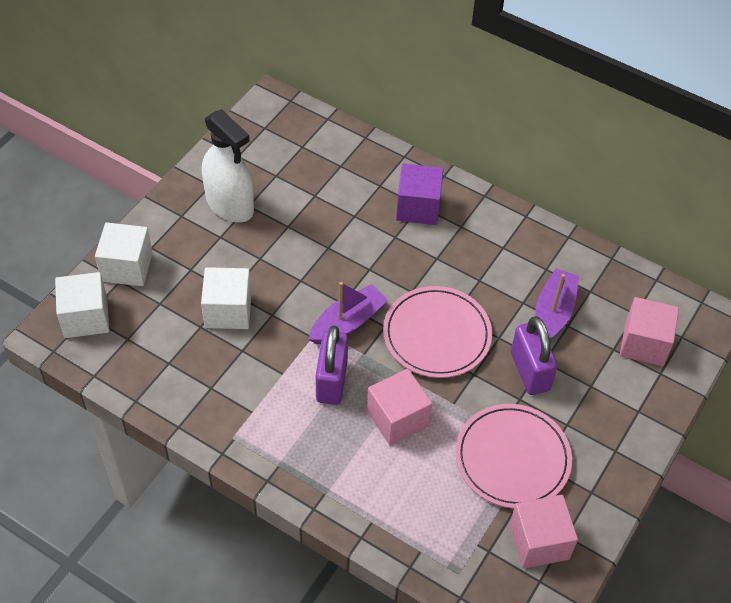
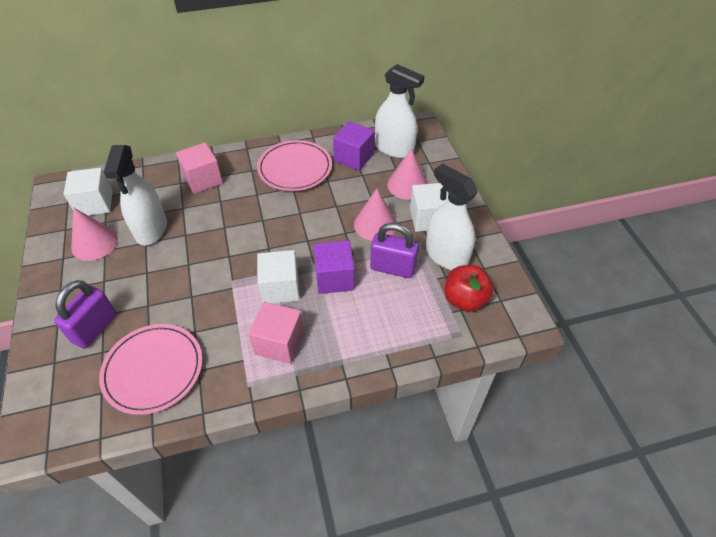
pink cone: none = 0 -> [71,208,118,261] [354,189,397,241] [387,149,428,200] = 3
pink cube: [367,369,432,446] [509,495,578,568] [620,297,679,366] = 3 -> [176,142,223,194] [248,302,304,364] = 2
purple boat: [309,282,388,344] [535,269,579,339] = 2 -> none = 0
purple cube: [396,163,444,225] = 1 -> [314,240,354,294] [333,121,375,171] = 2
red apple: none = 0 -> [444,265,494,312] = 1
white spray bottle: [202,109,254,223] = 1 -> [104,145,167,245] [375,64,424,158] [426,164,478,270] = 3

